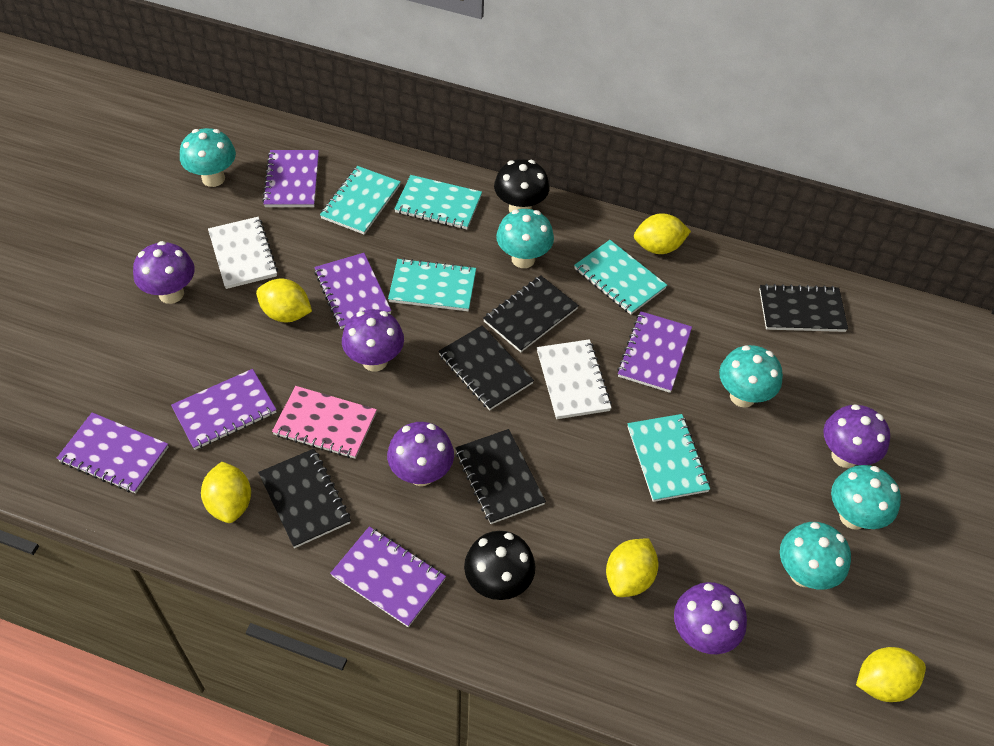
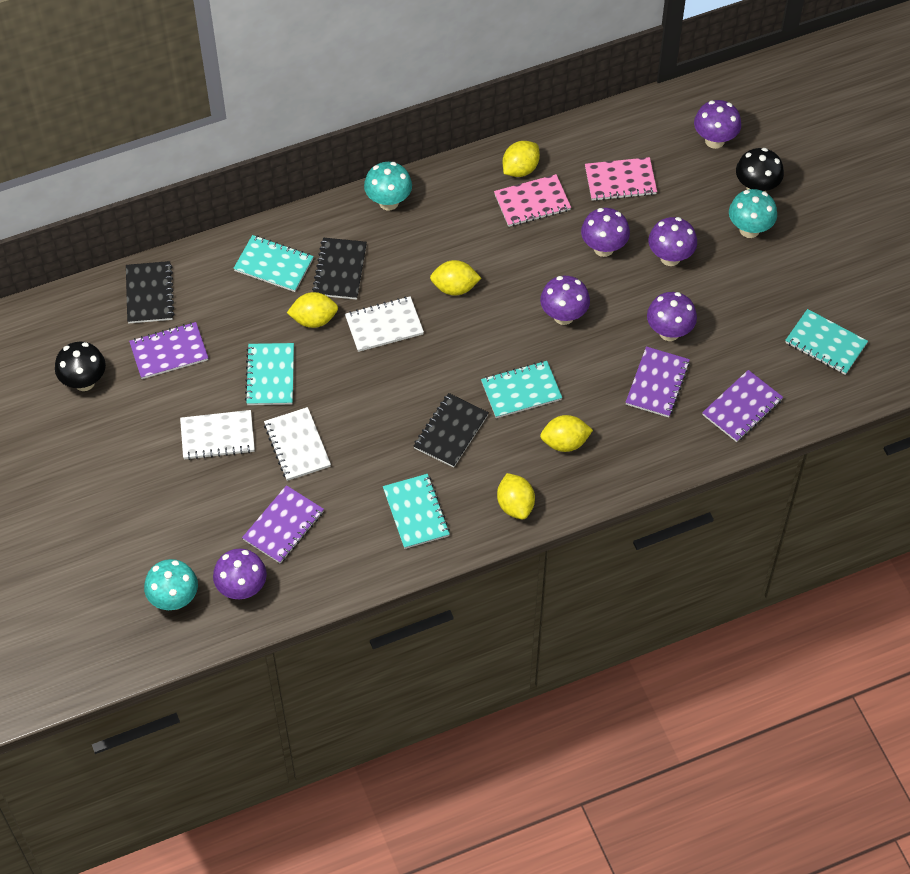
black notebook: [258,449,351,548] [438,325,534,410] [455,429,546,524] [483,275,579,353] [759,284,848,332] = 5 -> [126,261,174,323] [312,237,367,300] [414,393,489,468] = 3
pink notebook: [272,386,377,459] = 1 -> [494,174,571,227] [585,157,657,201] = 2
purple mushroom: [133,241,195,304] [342,309,404,372] [387,422,454,486] [674,582,747,654] [823,404,890,468] = 5 -> [213,548,267,599] [540,276,590,325] [581,208,630,257] [647,292,697,341] [648,217,697,266] [694,100,741,149] = 6
purple notebook: [57,412,169,493] [171,369,277,450] [262,150,319,207] [314,253,391,329] [330,526,446,627] [617,311,692,393] = 6 -> [129,322,208,379] [242,485,324,563] [625,346,690,417] [702,370,783,442] = 4
turquoise mushroom: [180,128,236,187] [496,209,554,268] [719,345,783,408] [780,522,851,590] [831,465,901,530] = 5 -> [144,559,198,610] [364,162,412,211] [729,189,777,238] = 3
white notebook: [208,217,278,289] [537,339,612,419] = 2 -> [180,410,255,460] [264,407,331,481] [345,296,424,352] = 3

